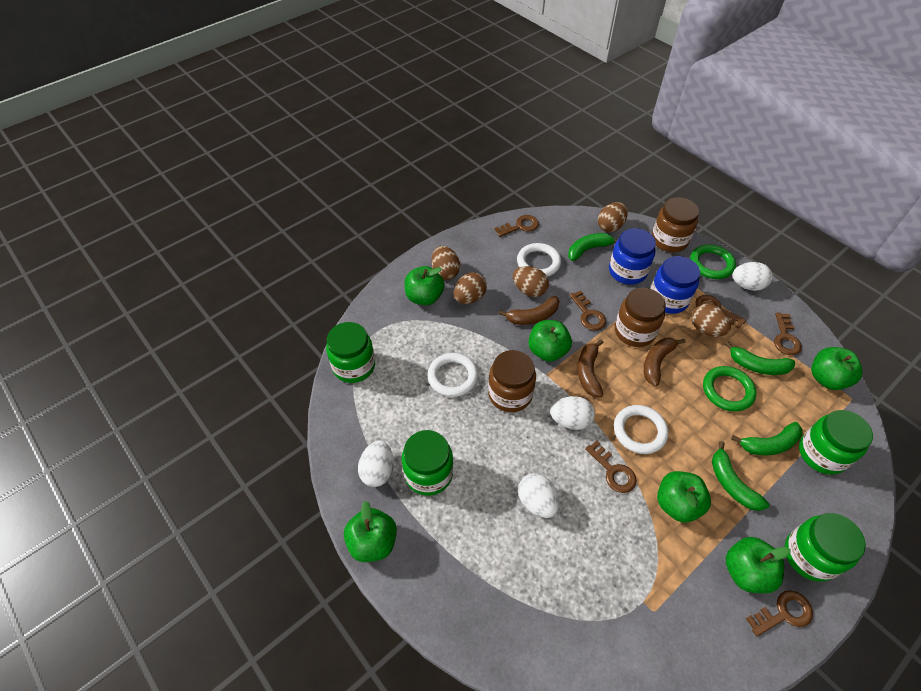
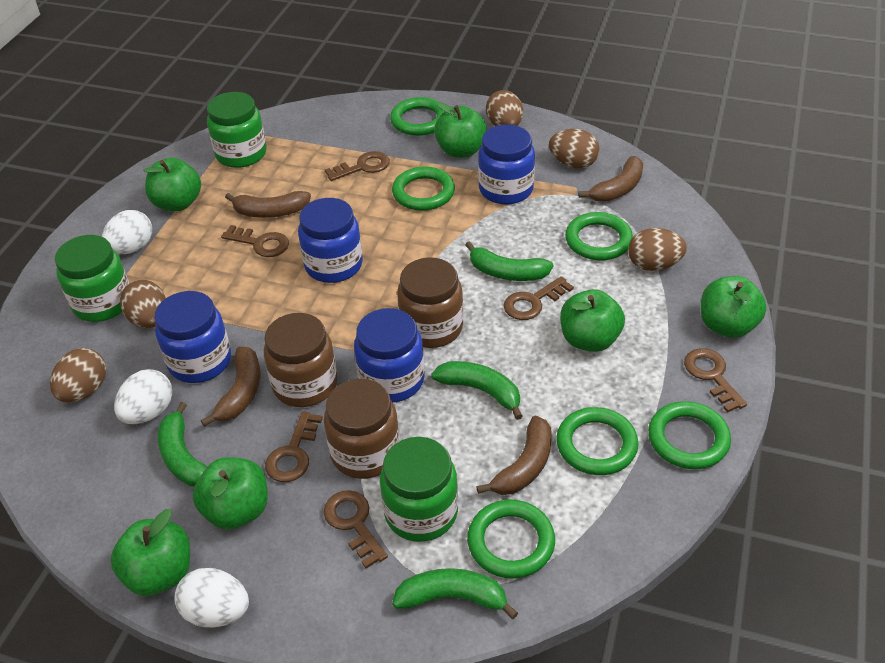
blue jar: [609,228,656,285] [650,256,700,314] = 2 -> [155,291,231,383] [298,198,363,283] [354,308,424,403] [478,124,535,205] = 4
brown banana: [498,296,560,325] [578,339,604,397] [644,338,685,386] = 3 -> [201,347,260,427] [225,191,311,218] [476,416,552,495] [578,156,643,202] = 4
green jar: [326,322,375,383] [402,430,453,496] [785,513,866,582] [799,410,873,475] = 4 -> [55,235,129,322] [207,92,266,168] [380,437,458,542] = 3
green ring: [690,244,736,279] [703,366,756,412] = 2 -> [390,97,445,136] [392,166,455,211] [467,500,555,579] [556,407,638,475] [565,212,633,260] [648,401,731,469] = 6
white egg: [358,440,394,487] [518,473,559,518] [550,396,595,430] [732,262,773,291] = 4 -> [102,210,152,254] [114,369,172,424] [174,568,249,627] = 3
white ring: [427,353,478,397] [517,243,561,277] [614,405,668,454] = 3 -> none = 0

